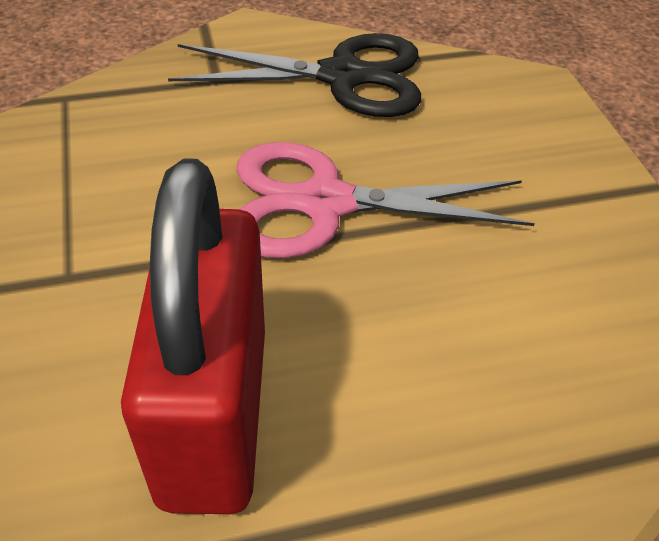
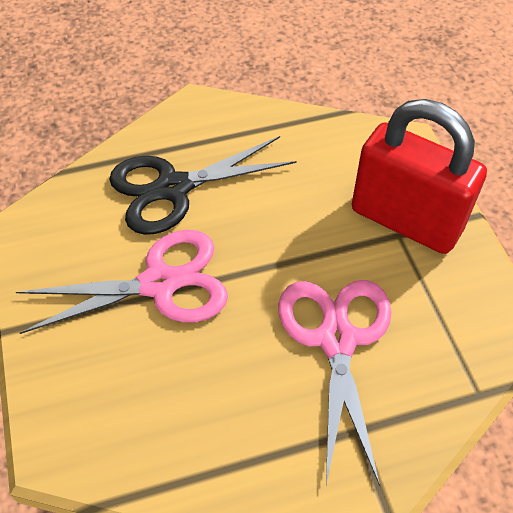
pink scissors: [236,142,535,258] = 1 -> [16,230,228,334] [278,280,391,486] = 2

